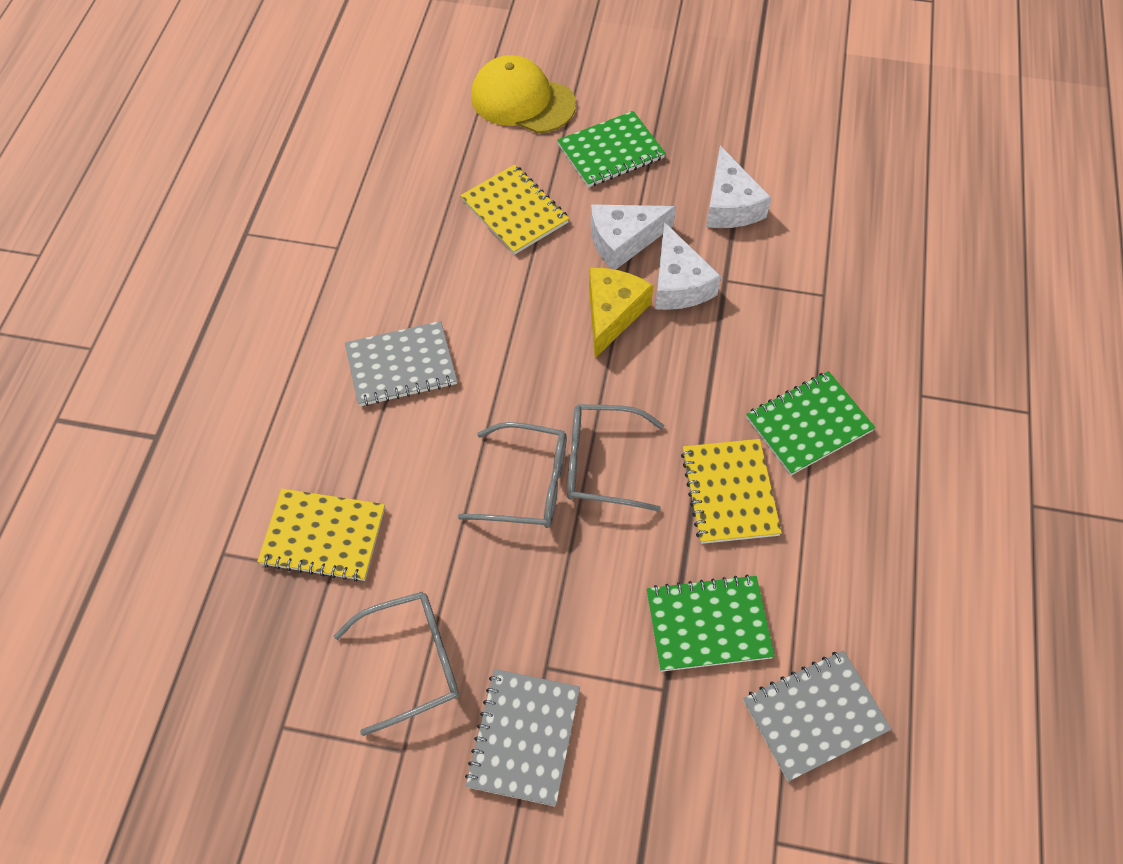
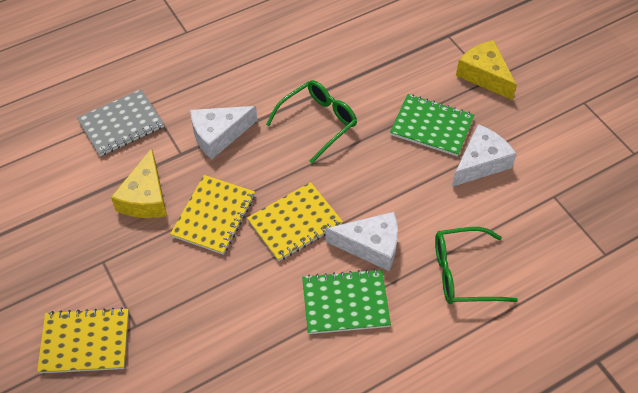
green glasses: none = 0 -> [266,80,357,163] [435,227,518,304] = 2
green notebook: [557,111,666,187] [647,575,775,672] [746,371,875,475] = 3 -> [302,269,391,334] [390,94,474,157] = 2
grey glasses: [334,592,459,736] [458,422,567,528] [567,404,664,512] = 3 -> none = 0
grey notebook: [345,321,457,406] [465,669,580,807] [743,650,892,781] = 3 -> [77,89,164,156] = 1
yellow cap: [471,55,576,133] = 1 -> none = 0
yellow cheese: [589,268,653,358] = 1 -> [111,148,167,218] [456,40,517,100] = 2

